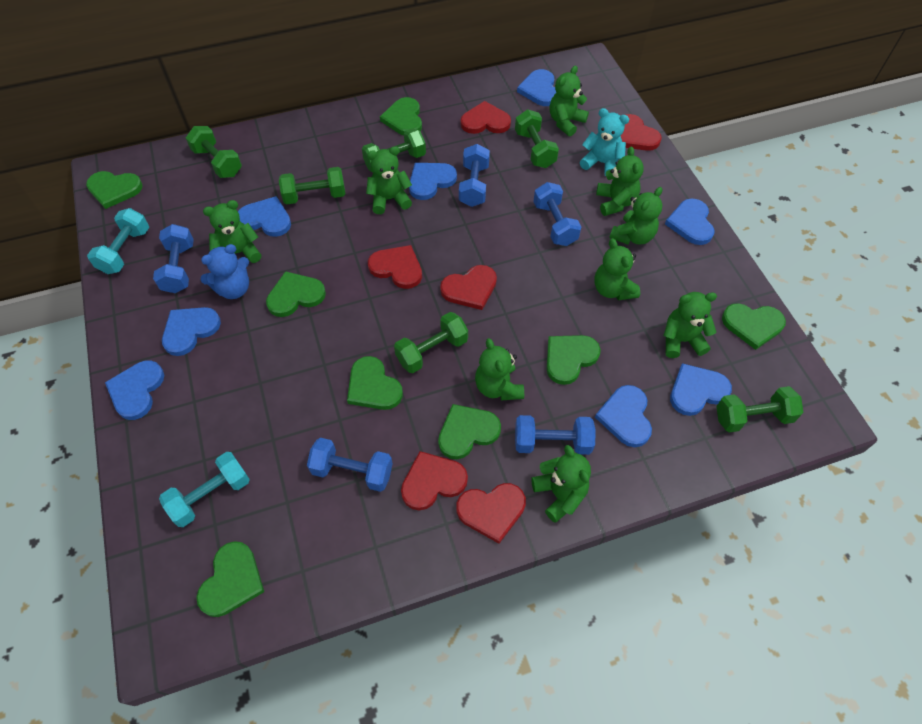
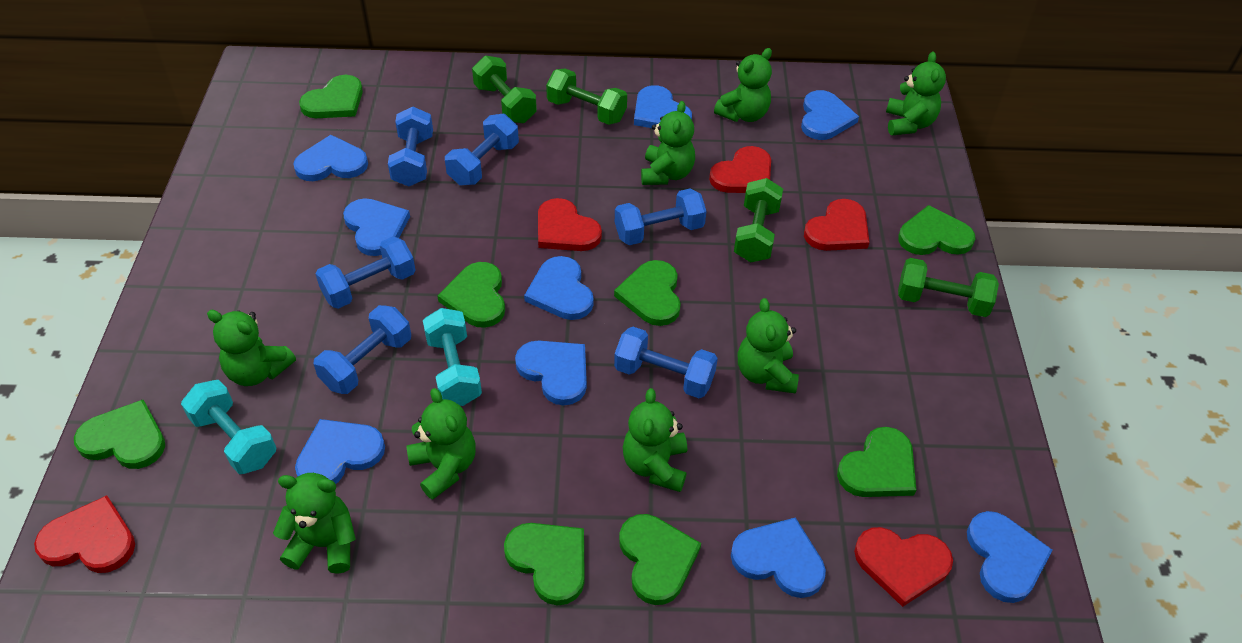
blue dumbbell: [153,224,194,293] [307,438,393,492] [459,144,490,207] [515,415,596,455] [533,182,581,246] = 5 -> [313,305,411,394] [316,236,415,309] [388,107,433,187] [445,114,519,185] [614,327,718,398] [615,188,706,245] = 6
blue heart: [105,360,164,420] [162,307,221,356] [238,196,291,237] [409,163,457,200] [517,69,556,106] [595,385,652,447] [665,198,714,245] [670,363,732,416] = 8 -> [293,135,368,181] [295,419,385,484] [343,198,410,256] [515,341,587,406] [524,256,594,320] [634,85,692,128] [731,517,826,598] [801,90,859,140] [967,511,1053,603] = 9
blue teddy bear: [200,244,249,299] = 1 -> none = 0
green dumbbell: [186,126,242,178] [279,167,345,204] [362,128,426,173] [394,312,468,373] [515,110,559,168] [716,386,803,433] = 6 -> [472,56,537,123] [546,69,627,125] [734,178,783,262] [898,258,999,317] = 4
green teddy bear: [203,200,261,263] [366,146,412,214] [475,338,524,401] [531,445,591,523] [550,66,589,136] [594,238,640,300] [596,146,644,216] [609,187,663,245] [663,292,717,358] = 9 -> [207,310,296,386] [273,473,356,574] [406,388,476,500] [623,388,687,492] [641,101,695,185] [714,48,772,122] [738,298,799,394] [886,51,946,135] = 8
red heart: [368,245,422,289] [401,451,468,510] [440,265,497,310] [456,483,526,544] [461,101,511,134] [621,114,662,151] = 6 -> [34,495,135,573] [538,198,602,251] [709,146,771,193] [804,199,870,251] [854,527,953,607] = 5
turquoise teddy bear: [580,108,629,176] = 1 -> none = 0

